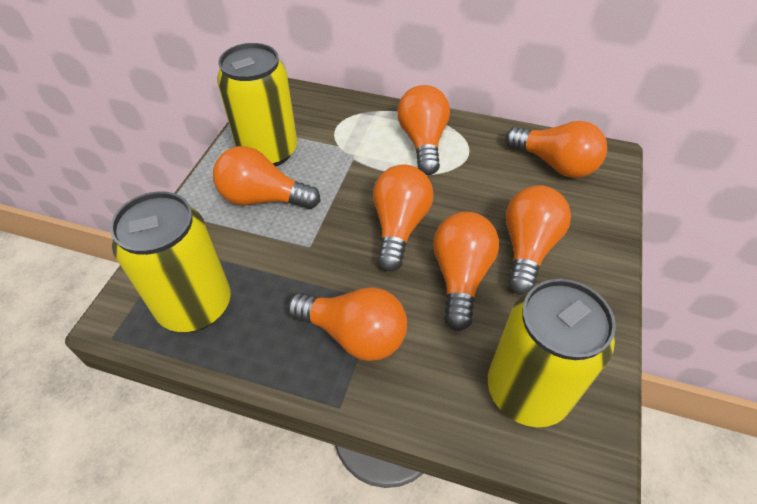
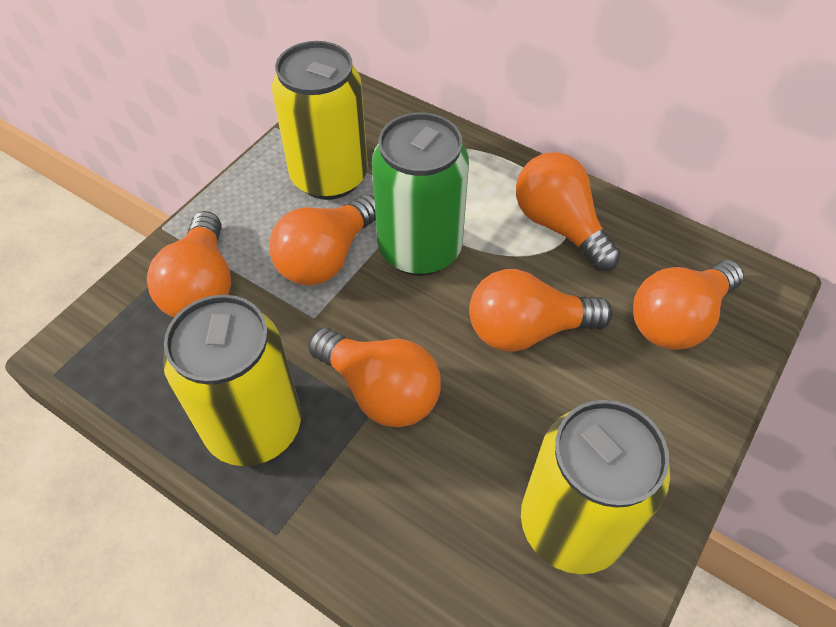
green can: none = 0 -> [372,113,469,276] = 1
orange light bulb: [213,146,321,209] [287,287,407,361] [373,164,434,271] [397,85,450,175] [433,212,499,331] [505,121,607,178] [506,185,571,295] = 7 -> [147,211,231,318] [269,194,376,285] [308,327,441,428] [469,269,613,351] [516,152,621,271] [633,260,744,350] = 6

